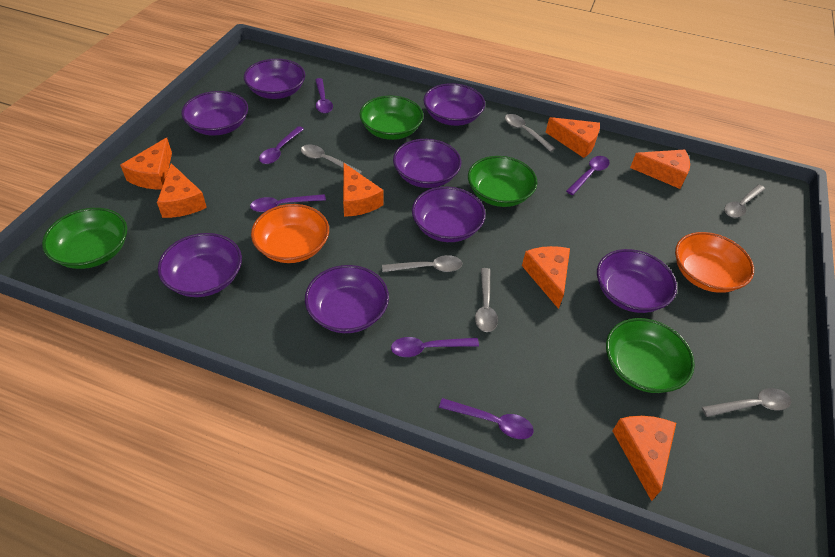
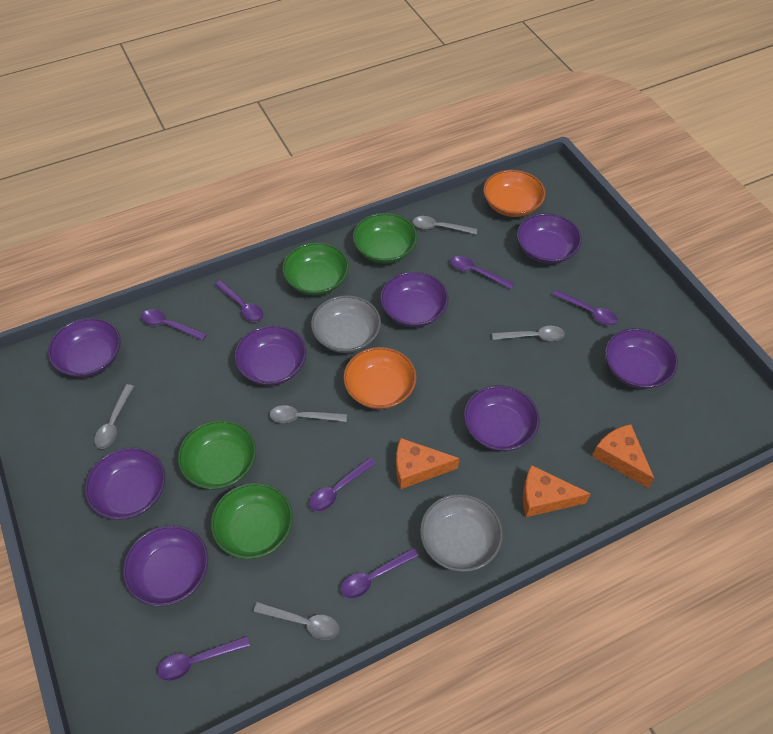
grey bowl: none = 0 -> [311,295,381,353] [420,494,503,572] = 2
grey spoon: [301,145,362,174] [382,255,462,272] [475,268,498,332] [505,114,556,152] [702,388,791,417] [724,185,765,218] = 6 -> [94,384,134,449] [253,602,339,640] [270,405,347,423] [412,216,477,235] [492,326,565,341] = 5
orange cheese: [120,138,172,190] [157,163,207,218] [343,163,384,217] [522,246,570,309] [546,117,600,158] [612,416,676,501] [630,149,690,189] = 7 -> [396,438,459,489] [522,465,591,517] [592,424,654,488] = 3
purple spoon: [250,194,326,212] [259,126,304,164] [315,78,333,113] [391,337,479,357] [439,398,534,439] [566,156,610,195] = 6 -> [141,309,207,340] [157,636,250,681] [215,280,263,322] [309,457,376,511] [341,548,419,598] [451,256,514,289] [552,290,618,326] = 7

